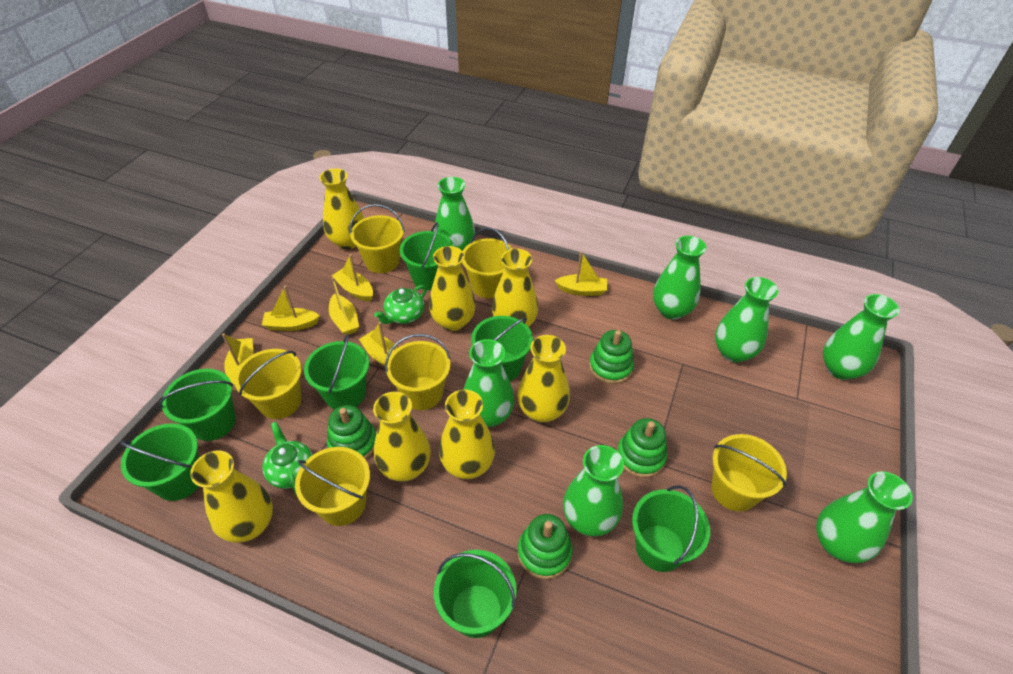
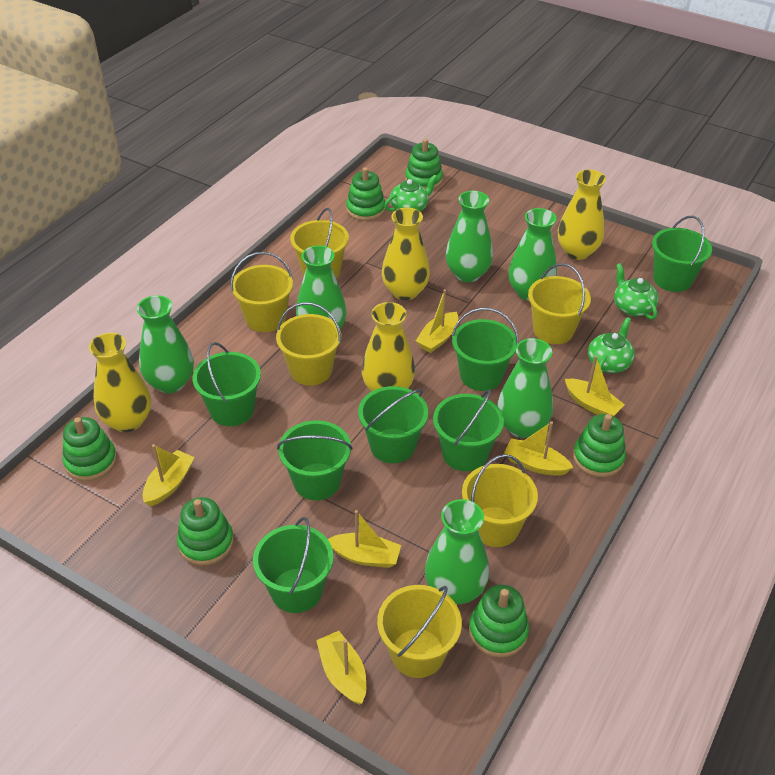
green stacking toy: [327,405,376,460] [518,514,573,579] [589,330,634,384] [617,418,667,478] = 4 -> [62,417,117,481] [177,497,234,566] [346,167,385,221] [405,139,443,189] [469,585,529,658] [573,414,626,477] = 6
green teapot: [262,422,313,495] [374,285,427,324] = 2 -> [384,174,438,211] [588,317,635,373] [614,263,658,320] = 3
green vase: [434,177,475,251] [463,339,514,427] [563,445,624,536] [653,236,706,320] [715,277,779,362] [816,471,913,563] [823,294,900,380] = 7 -> [137,295,194,393] [296,245,346,328] [425,499,489,605] [446,191,493,282] [497,338,553,438] [508,208,557,301] = 6
yellow vase: [190,450,273,543] [319,168,364,249] [373,392,431,481] [429,246,476,331] [439,390,495,479] [492,249,538,327] [518,335,570,423] = 7 -> [89,333,151,432] [362,302,415,392] [382,207,430,300] [558,169,606,260] = 4

